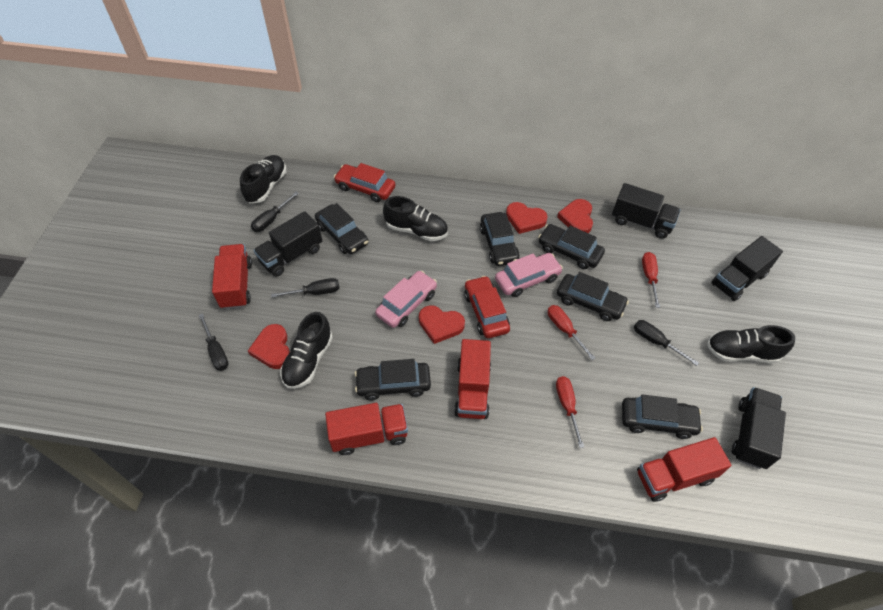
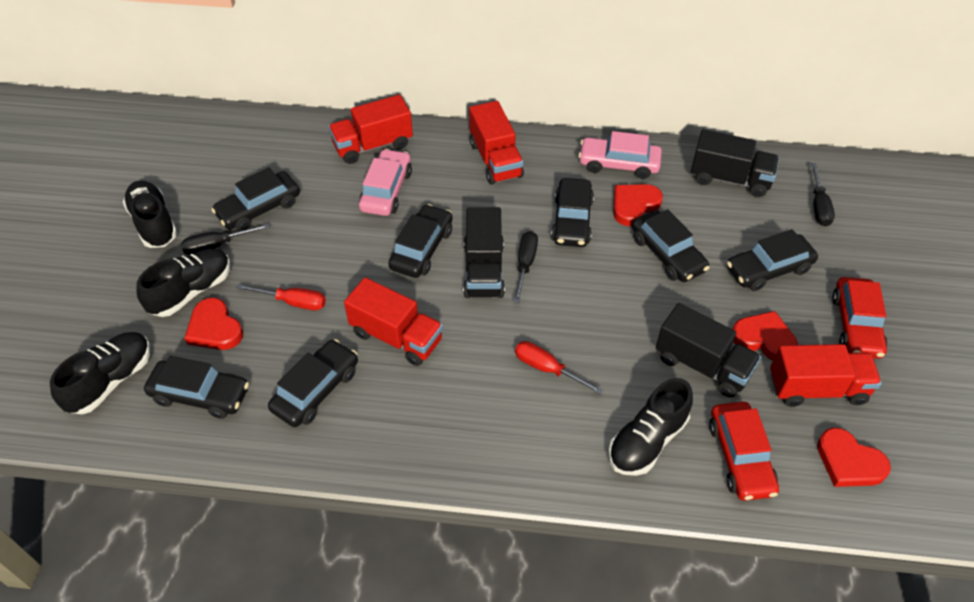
black car: [315,203,369,254] [355,359,431,400] [480,212,520,266] [538,224,605,269] [557,272,629,321] [622,394,703,439] = 6 -> [144,356,249,419] [211,167,300,231] [268,339,358,427] [388,204,453,278] [551,178,594,247] [632,209,709,282] [727,229,818,291] = 7
black screwdriver: [199,313,228,371] [251,192,299,232] [271,278,339,298] [634,320,699,366] = 4 -> [181,223,270,255] [513,231,538,303] [811,163,835,226] = 3
black truck: [253,211,322,276] [612,183,680,239] [711,236,783,301] [732,387,786,469] = 4 -> [463,207,505,298] [656,303,761,397] [691,129,779,197] = 3
red screwdriver: [548,305,595,360] [556,376,584,448] [642,252,660,308] = 3 -> [236,284,326,310] [515,341,603,394] = 2

